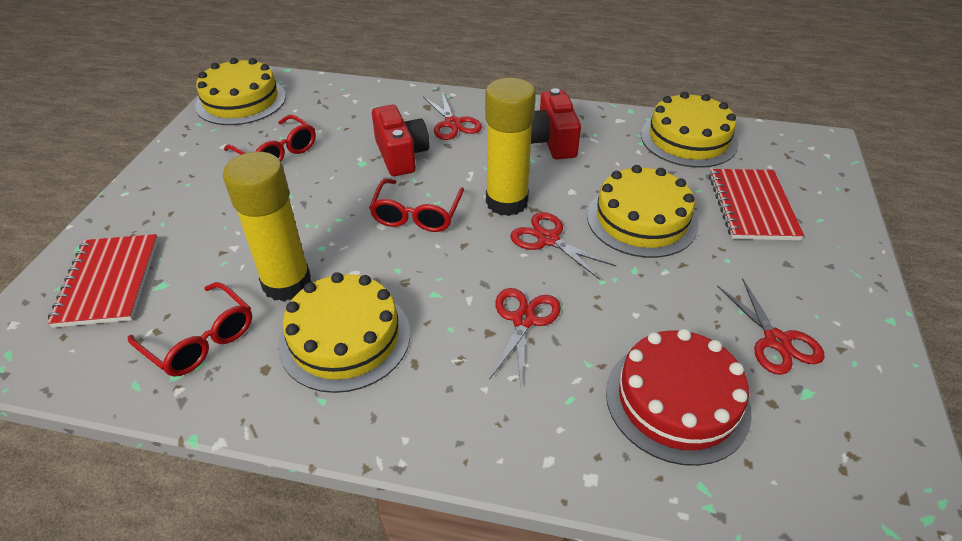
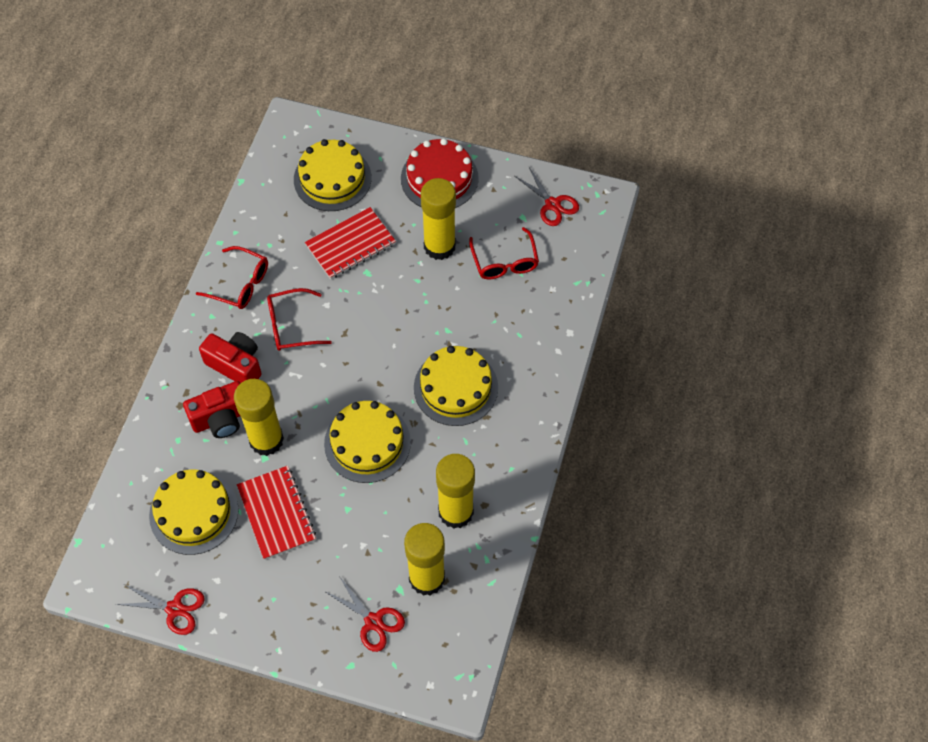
red scissors: [423,92,482,140] [489,288,561,385] [510,212,616,280] [717,278,824,375] = 4 -> [115,584,205,635] [324,576,405,652] [515,167,579,226] = 3
yellow glue stick: [223,152,311,302] [485,78,536,216] = 2 -> [234,379,284,456] [404,523,445,596] [421,178,456,260] [436,454,475,529] = 4

